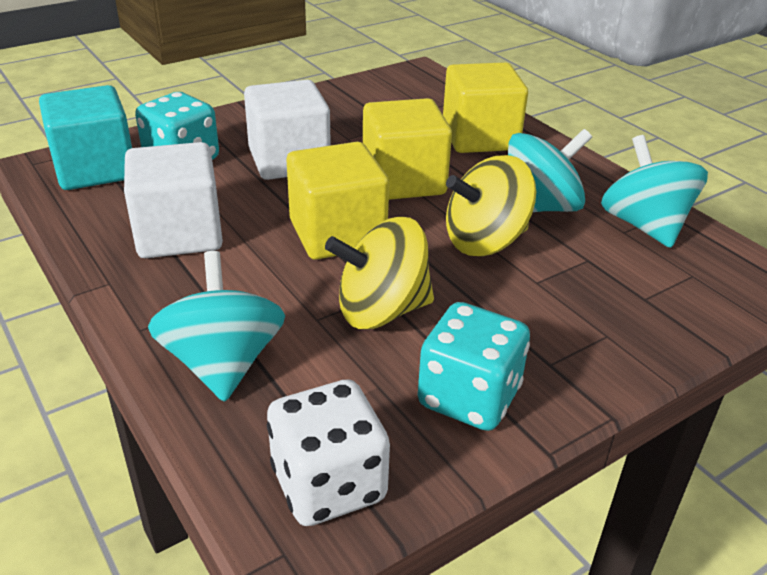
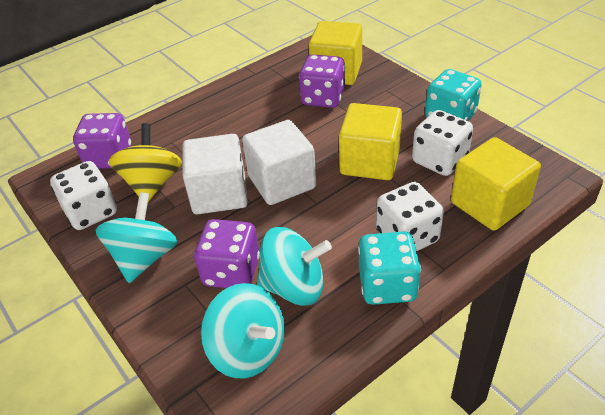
purple dice: none = 0 -> [73,113,131,169] [194,219,260,288] [299,54,345,108] = 3
turquoise cube: [39,85,132,190] = 1 -> none = 0
white dice: [267,379,390,526] = 1 -> [50,161,117,230] [376,182,444,251] [412,110,473,176] = 3
yellow spinning top: [325,217,434,329] [446,155,536,256] = 2 -> [109,123,182,202] = 1

